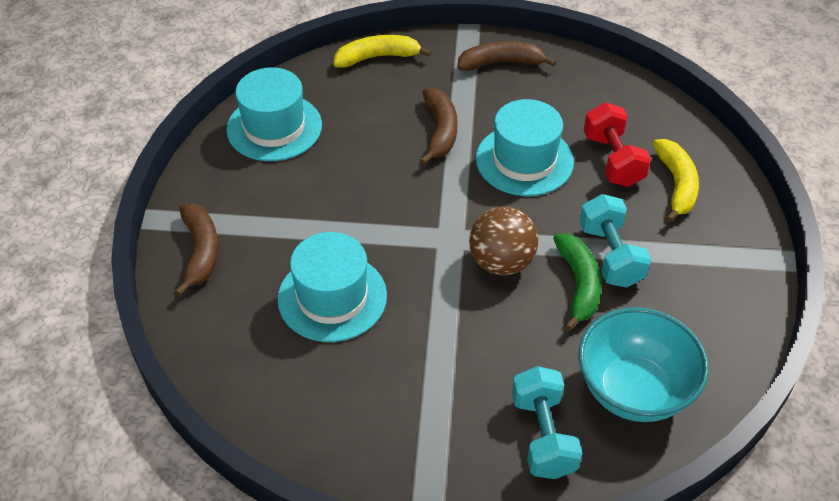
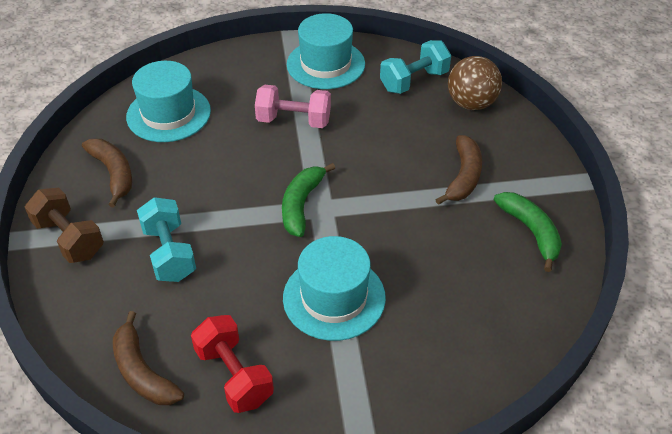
brown dumbbell: none = 0 -> [25,188,104,263] = 1
green banana: [553,234,601,331] = 1 -> [282,163,335,237] [494,192,562,272] = 2
pink dumbbell: none = 0 -> [255,85,331,128] = 1
turquoise bowl: [579,307,709,422] = 1 -> none = 0
yellow banana: [334,35,432,68] [653,139,699,222] = 2 -> none = 0

